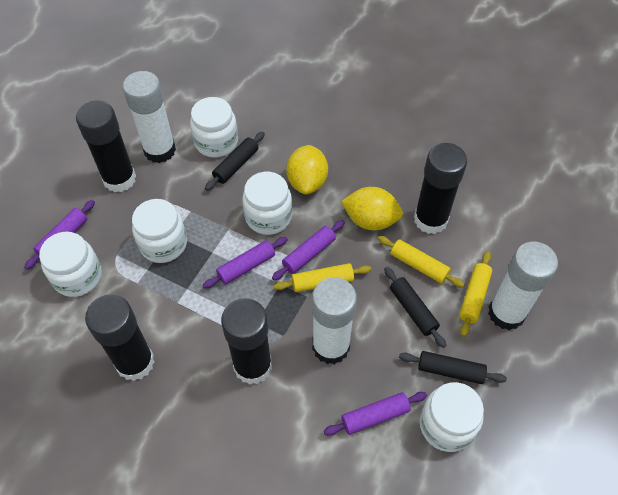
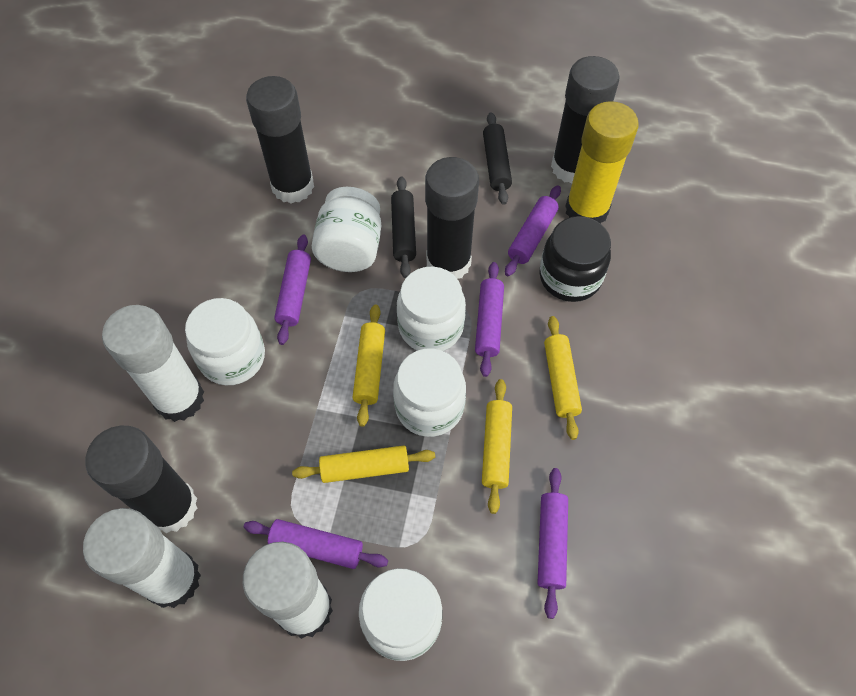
black jar: none = 0 -> [539,216,611,302] = 1
black rolling pin: [205,132,265,191] [384,267,446,348] [399,351,507,384] = 3 -> [391,176,416,278] [483,113,512,205] = 2
purple rolling pin: [24,200,95,269] [203,237,288,289] [272,220,345,281] [324,392,427,436] = 4 -> [244,519,388,569] [274,234,311,345] [475,262,504,377] [505,186,561,276] [538,468,568,619] = 5
yellow glue stick: none = 0 -> [565,101,639,224] = 1
yellow lemon: [286,145,328,194] [341,187,403,230] = 2 -> none = 0
yellow rolling pin: [274,263,371,292] [378,236,465,288] [459,252,492,337] = 3 -> [292,446,435,483] [352,304,385,427] [482,379,512,514] [544,316,582,440] = 4

